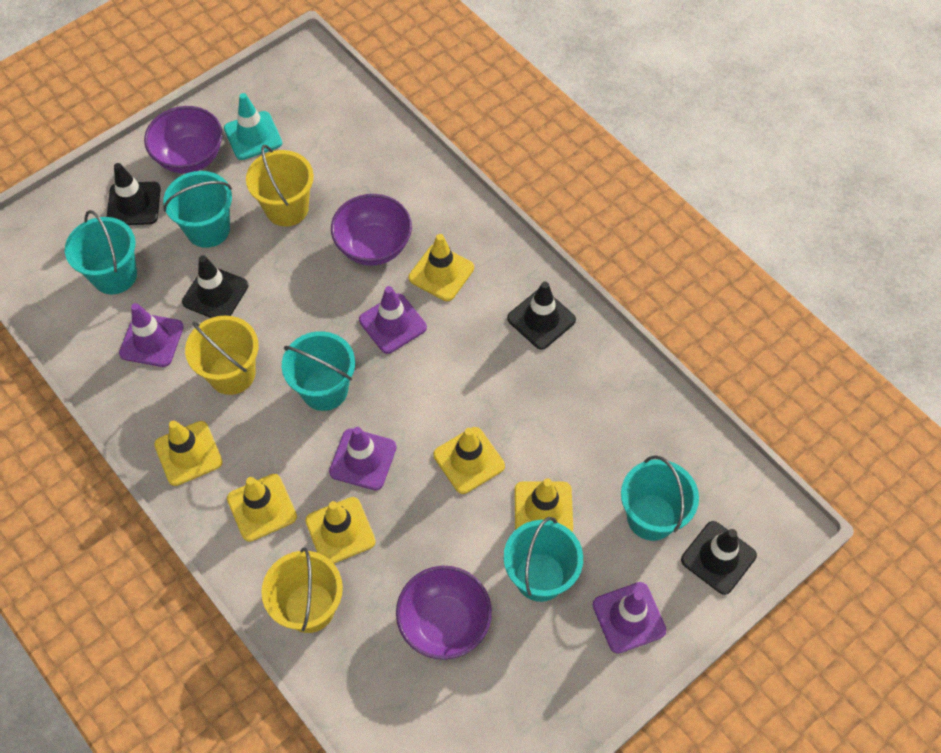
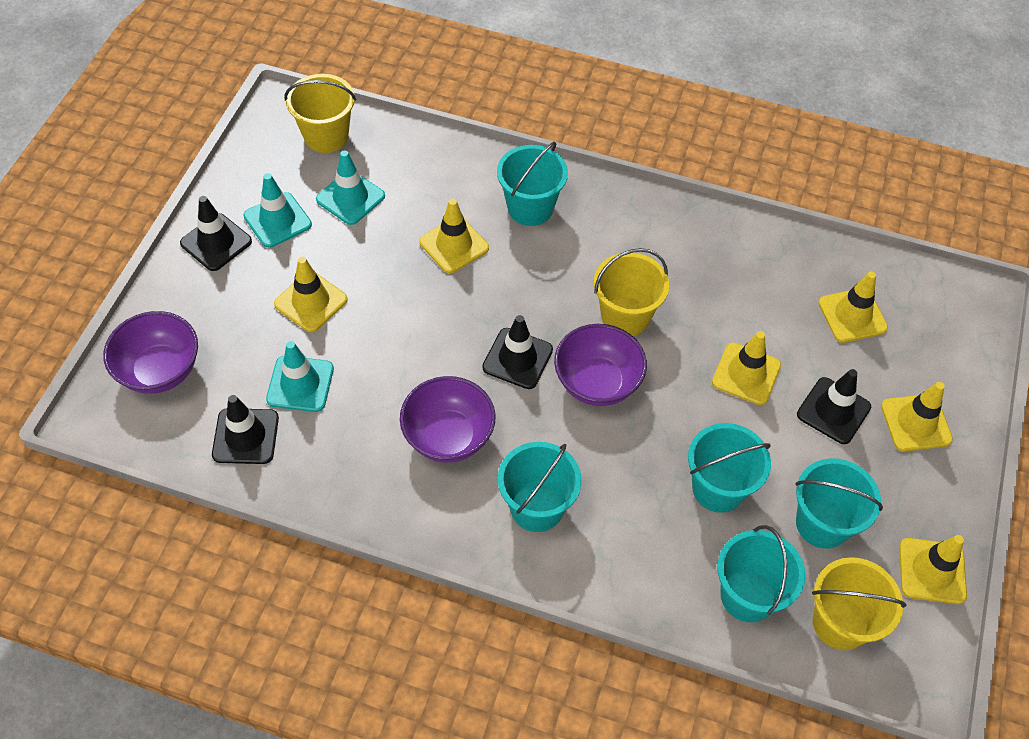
purple traffic cone: [119,303,184,367] [329,427,397,490] [359,286,427,354] [592,582,666,654] = 4 -> none = 0
turquoise traffic cone: [224,93,282,160] = 1 -> [243,173,312,248] [266,341,334,412] [316,150,385,225] = 3

